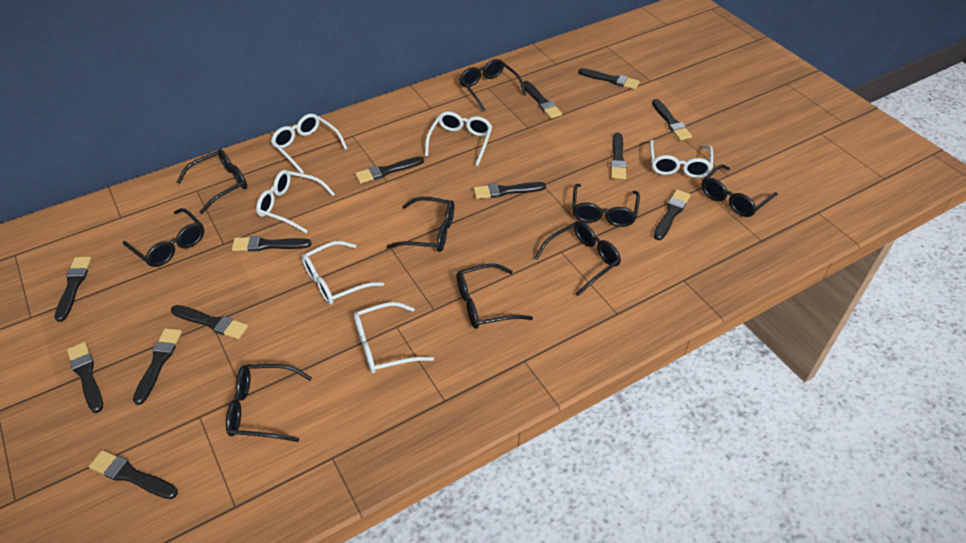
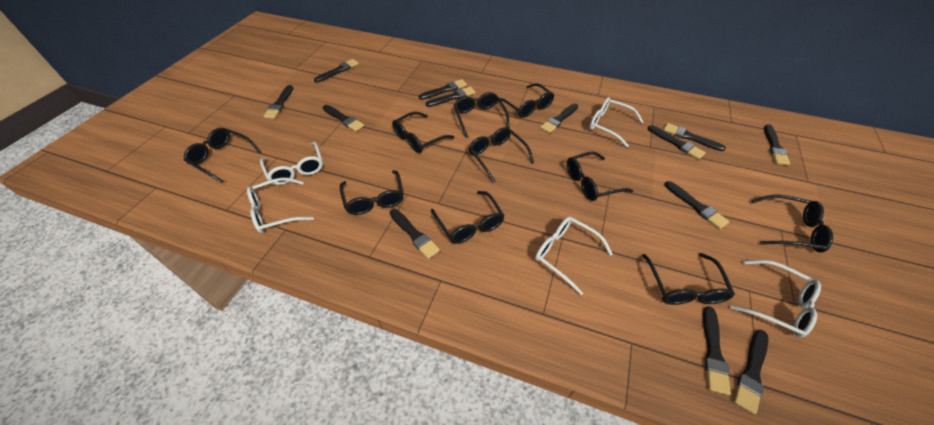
black glasses: [123,208,204,267] [177,149,247,214] [226,364,312,442] [387,197,454,252] [457,263,533,329] [459,59,526,111] [535,221,621,296] [572,184,640,227] [701,164,778,217] = 9 -> [184,128,261,183] [339,170,404,215] [392,112,455,153] [431,191,505,244] [454,92,510,137] [468,127,534,183] [500,83,554,118] [567,151,633,201] [642,253,735,305] [751,194,833,253] = 10
white glasses: [256,170,335,233] [271,114,348,174] [302,241,384,305] [354,302,434,374] [425,111,492,166] [650,140,713,178] = 6 -> [247,177,314,233] [260,142,323,185] [535,216,612,295] [589,97,643,148] [730,260,821,338] = 5

